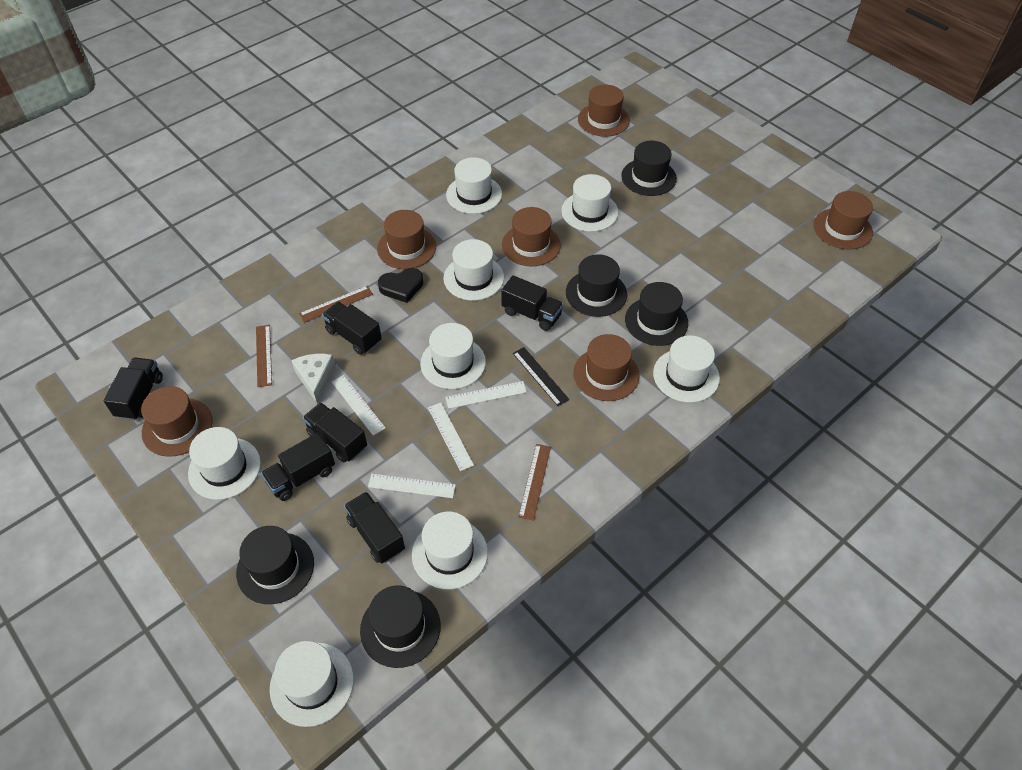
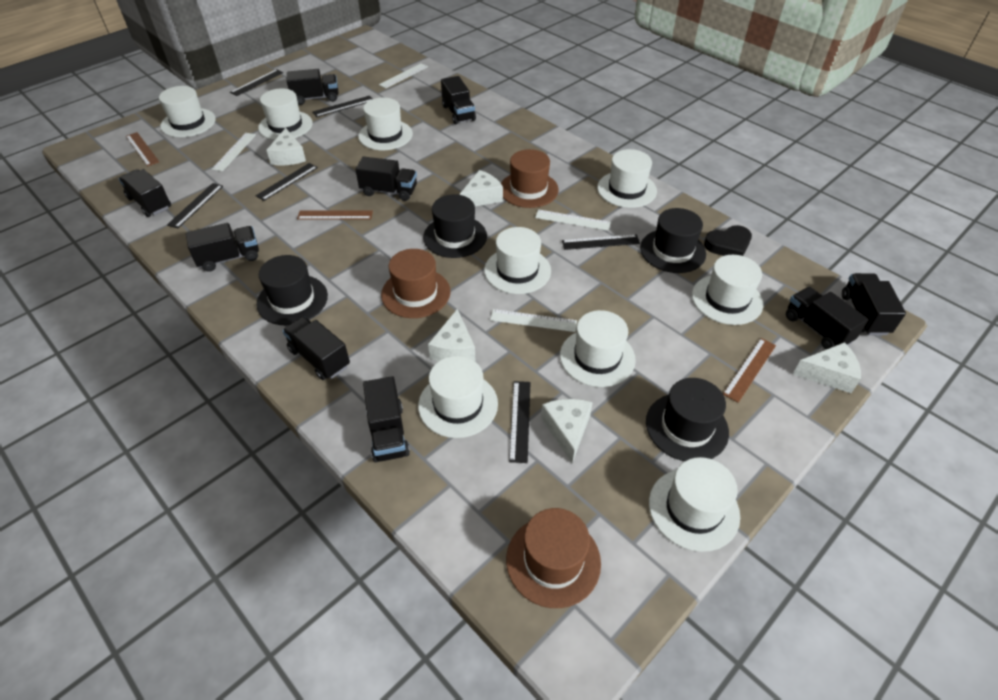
black hat: [236,526,314,604] [360,585,440,668] [566,254,627,317] [621,141,677,196] [625,282,688,346] = 5 -> [256,255,328,325] [423,194,487,258] [640,208,706,273] [646,378,729,461] = 4
black ruler: [513,347,570,406] = 1 -> [167,183,223,228] [230,69,283,96] [255,163,318,201] [313,96,372,117] [509,381,531,463] [562,234,640,250] = 6
black truck: [103,358,163,421] [261,433,335,501] [303,403,367,462] [322,302,382,355] [344,492,405,564] [501,275,563,331] = 6 -> [119,169,171,217] [186,223,259,272] [283,317,350,380] [287,69,338,105] [355,157,417,201] [363,376,410,462] [441,76,476,124] [786,287,868,349] [842,273,906,335] = 9
brown hat: [141,386,212,457] [377,210,436,269] [502,207,561,266] [573,334,639,401] [578,85,630,137] [813,191,873,250] = 6 -> [381,249,450,318] [501,149,559,208] [506,508,601,608] = 3
white cheese: [291,354,336,405] = 1 -> [266,128,306,165] [428,309,476,362] [459,170,503,206] [541,399,593,463] [793,342,861,393] = 5
white hat: [188,427,261,500] [270,641,354,727] [412,512,488,589] [420,323,486,389] [444,239,504,301] [446,157,502,214] [561,174,619,232] [653,335,720,403] = 8 -> [159,86,216,137] [258,89,313,140] [358,98,413,150] [418,356,498,438] [484,227,551,294] [560,310,636,387] [597,149,657,208] [649,457,740,552] [692,255,763,325] = 9

